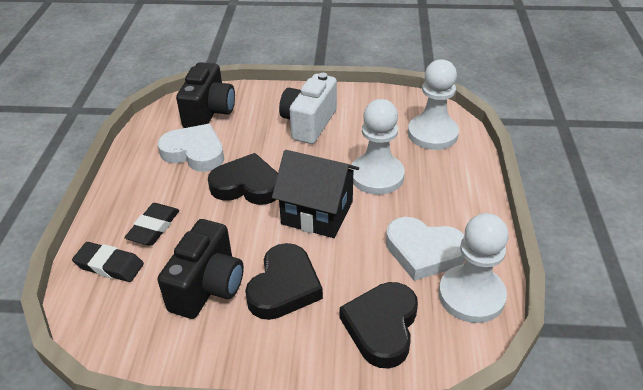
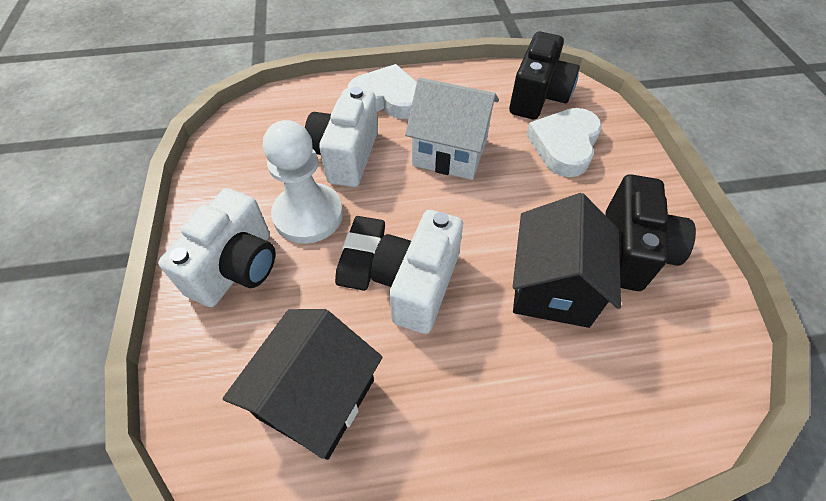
black eraser: [72,242,144,282] [124,203,179,246] = 2 -> [335,216,385,291] = 1
black heart: [208,153,278,205] [245,243,323,320] [340,282,418,368] = 3 -> none = 0
black house: [272,150,359,238] = 1 -> [222,309,383,460] [513,193,621,328] = 2
white camera: [279,73,337,144] = 1 -> [158,188,275,307] [305,87,378,187] [371,210,463,334] = 3
white house: none = 0 -> [405,77,499,180] = 1
white pawn: [352,99,405,195] [408,59,459,150] [439,213,509,323] = 3 -> [263,120,343,244] = 1

